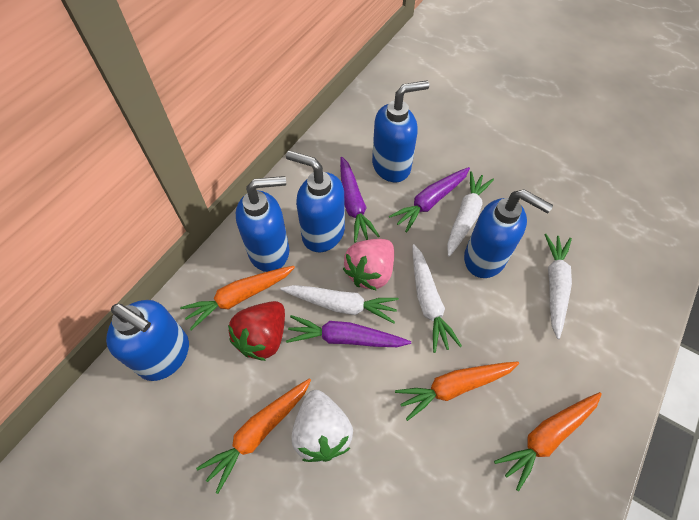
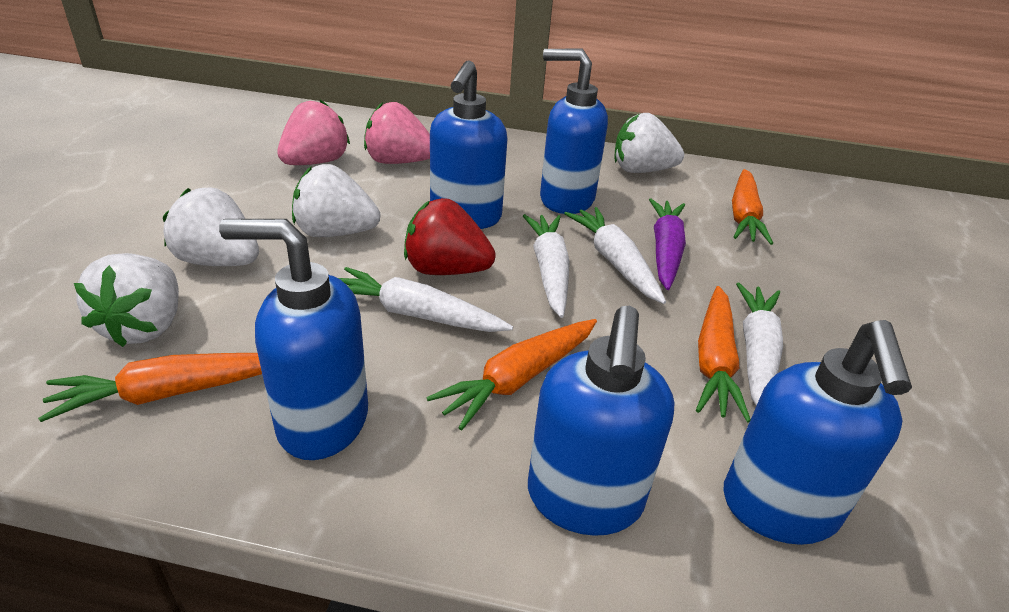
pink strawberry: [343,239,394,291] = 1 -> [278,100,350,165] [364,102,430,164] = 2
purple carrot: [286,315,411,347] [340,157,380,243] [389,167,470,232] = 3 -> [649,198,686,290] = 1
white strawberry: [292,390,353,462] = 1 -> [74,253,179,347] [163,188,259,266] [292,164,381,237] [614,113,684,173] = 4

